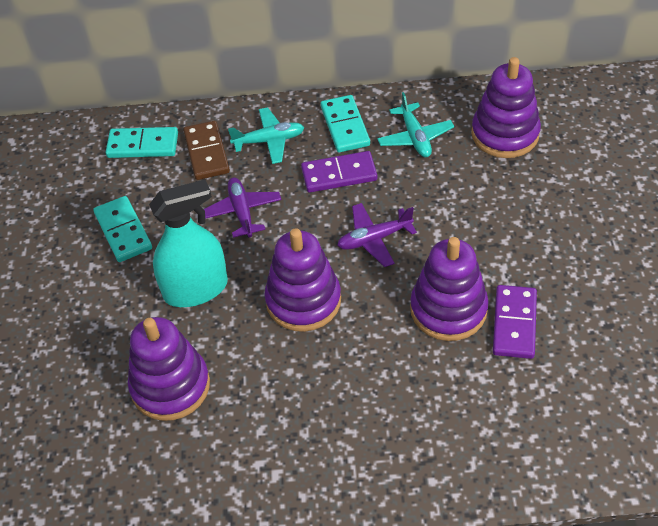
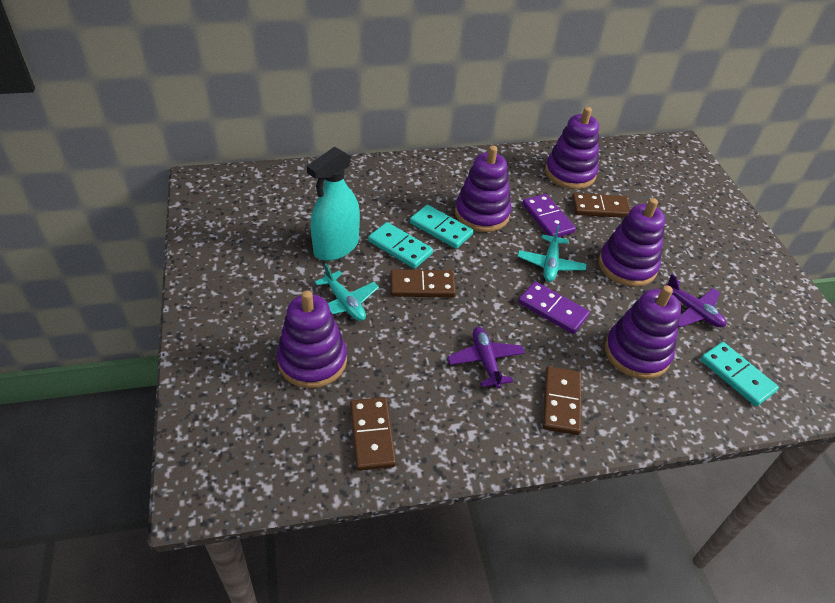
brown domino: [183,121,230,180] = 1 -> [350,397,396,471] [391,269,456,298] [543,366,582,435] [572,193,631,218] = 4
purple stacking toy: [128,317,210,421] [265,228,341,332] [410,237,489,341] [471,57,541,158] = 4 -> [277,290,347,388] [455,145,511,232] [545,107,599,189] [599,198,665,287] [605,285,681,379] = 5

